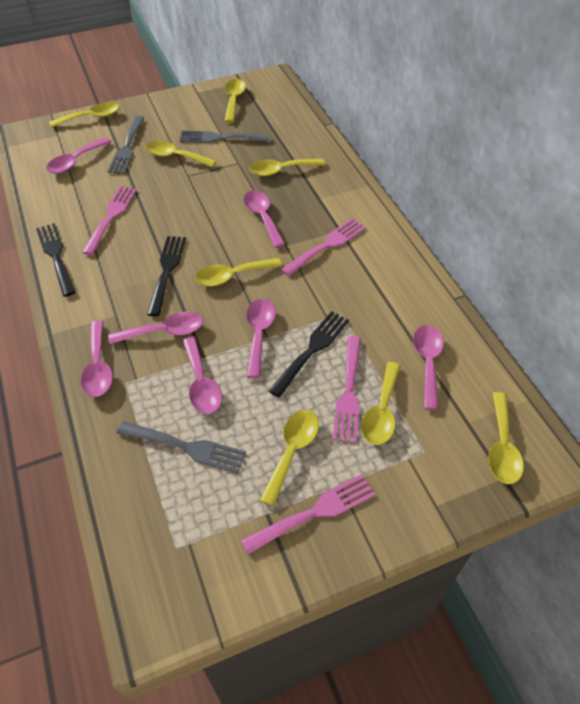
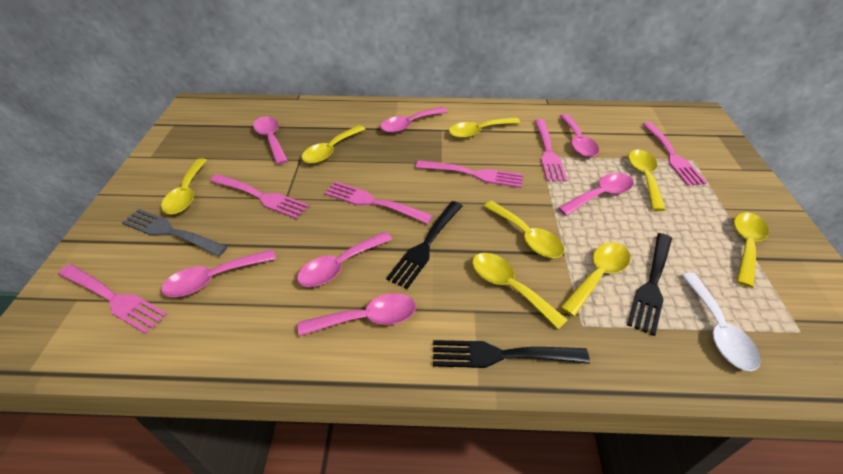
grey fork: [108,116,144,174] [117,421,246,474] [179,130,270,143] = 3 -> [121,209,228,256] = 1
pink fork: [82,186,137,255] [241,474,375,554] [281,218,366,276] [332,336,361,443] = 4 -> [58,264,168,334] [210,174,309,219] [324,181,433,224] [416,160,523,188] [534,119,567,182] [642,122,707,186] = 6
white spoon: none = 0 -> [681,273,761,371] = 1

